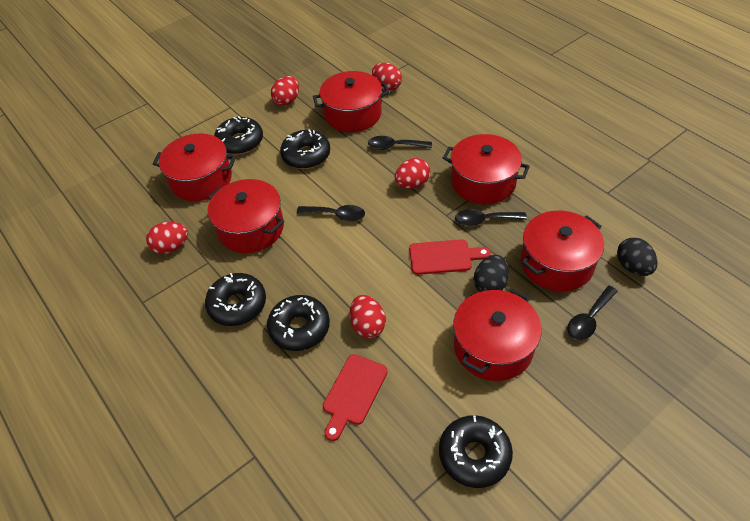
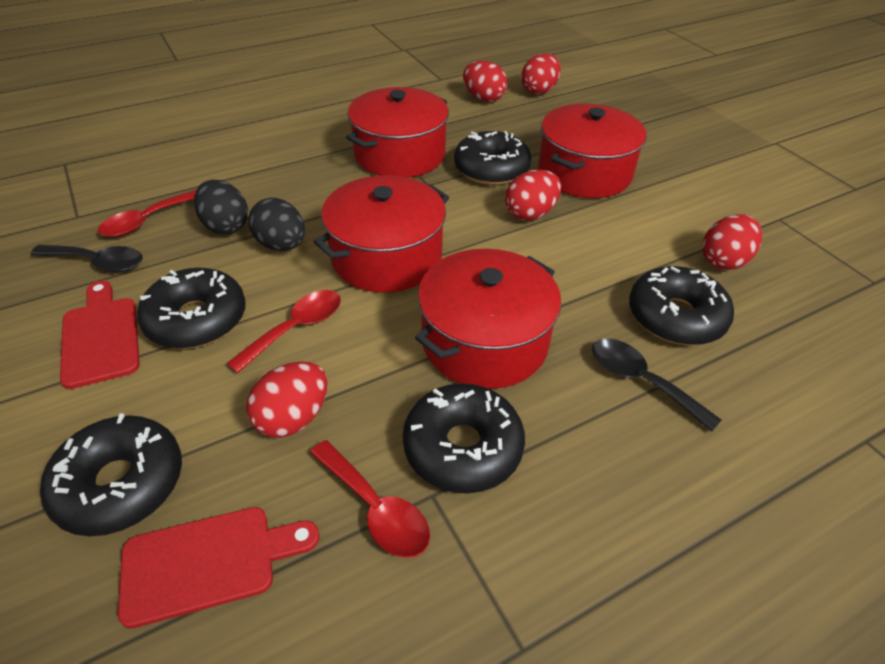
black spoon: [297,205,365,221] [368,136,432,150] [455,209,527,226] [567,286,618,340] = 4 -> [31,245,143,272] [592,338,721,432] = 2
red pot: [153,134,236,201] [208,179,284,253] [313,71,389,132] [443,134,530,205] [453,288,542,381] [521,211,604,291] = 6 -> [313,175,449,292] [346,87,449,178] [415,249,561,389] [538,104,647,198] = 4
red spoon: none = 0 -> [98,189,197,237] [226,290,341,373] [310,440,430,558] = 3

